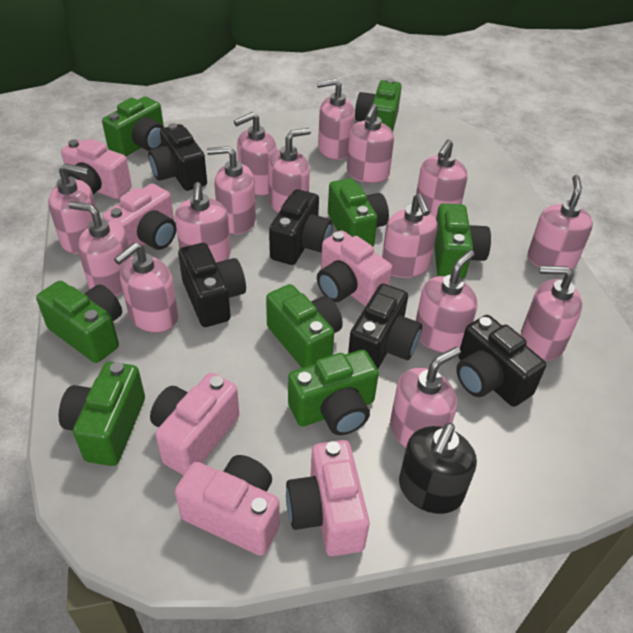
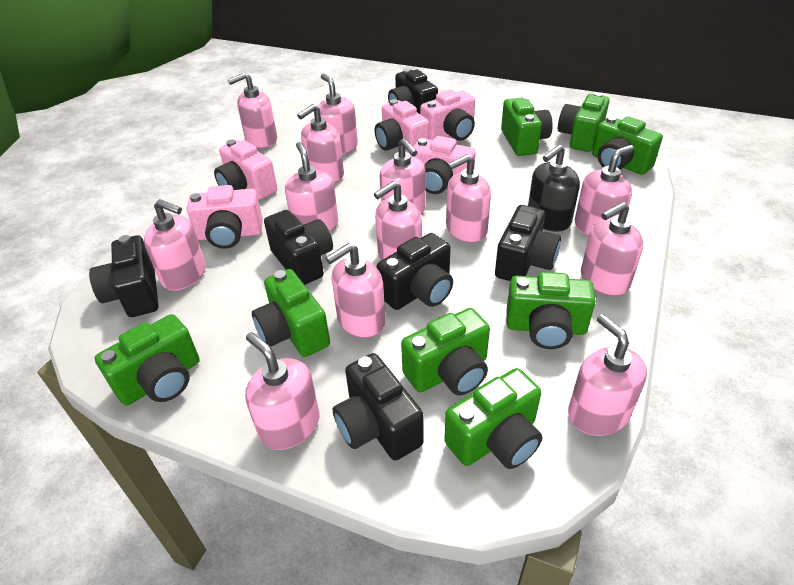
black camera: [148,123,207,191] [178,243,246,327] [269,189,333,265] [348,284,422,369] [456,315,546,407] = 5 -> [89,235,158,317] [264,210,333,285] [333,353,424,460] [376,233,453,310] [388,68,438,114] [495,205,561,281] = 6
pink camera: [61,139,132,199] [102,184,176,250] [150,373,239,475] [175,455,280,556] [286,440,370,557] [317,230,392,307] = 6 -> [187,185,263,249] [214,139,277,200] [375,99,429,155] [411,136,476,194] [420,90,475,141] = 5
pink soap dispenser: [48,163,97,254] [69,201,131,296] [114,242,178,333] [175,182,231,262] [207,146,256,235] [234,112,277,196] [268,128,311,213] [317,78,355,160] [347,104,394,183] [382,193,438,278] [390,347,461,448] [416,140,468,219] [416,250,478,353] [521,266,582,361] [528,175,593,270] = 15 -> [144,199,206,291] [228,72,277,148] [245,332,319,450] [285,142,338,232] [297,104,344,183] [317,74,358,155] [326,243,386,338] [374,181,422,260] [380,138,426,214] [446,154,491,243] [568,314,647,436] [575,145,634,236] [581,202,643,296] = 13

